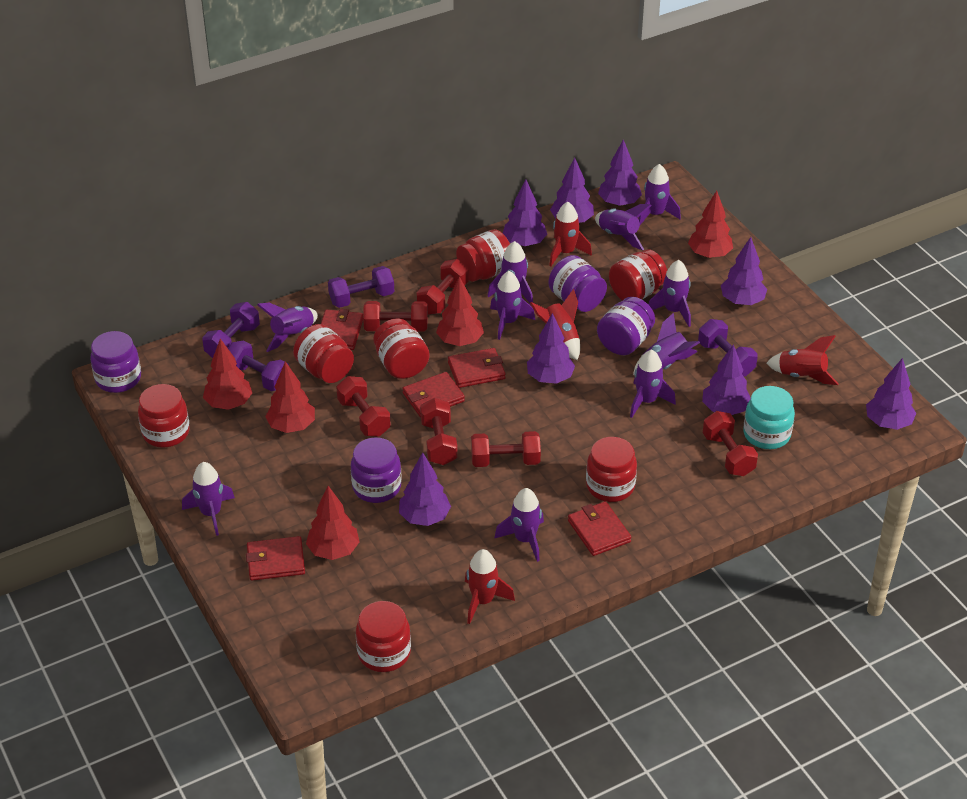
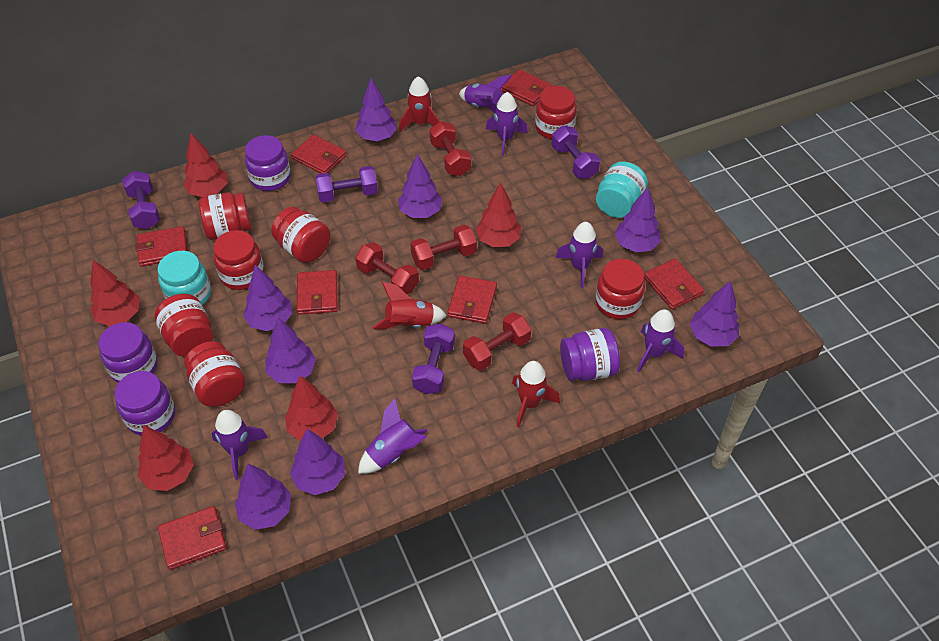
purple rocket: [182,462,235,536] [257,302,318,352] [488,241,533,305] [490,271,535,340] [494,488,544,562] [595,204,652,250] [630,349,676,418] [633,313,700,375] [639,164,681,225] [648,260,691,327] = 10 -> [212,410,268,480] [358,398,428,474] [459,75,512,113] [486,92,528,156] [555,222,603,288] [637,309,684,372] = 6
red dumbbell: [336,376,391,437] [363,301,428,331] [417,259,469,315] [420,398,458,465] [471,431,541,467] [703,411,758,476] = 6 -> [355,242,419,294] [410,225,477,270] [430,121,471,176] [463,312,531,371] = 4
red rocket: [465,549,515,624] [530,289,580,360] [549,202,592,266] [767,335,839,385] = 4 -> [372,282,447,329] [399,76,440,131] [512,361,560,427] = 3
red wallet: [246,536,305,581] [321,308,363,350] [402,372,465,417] [448,348,506,388] [568,501,631,556] = 5 -> [135,226,187,266] [158,506,227,570] [291,135,347,173] [297,270,338,315] [448,276,497,324] [501,69,552,106] [644,259,704,309] = 7
turquoise jar: [743,386,795,449] = 1 -> [158,251,211,305] [596,161,648,218] = 2

